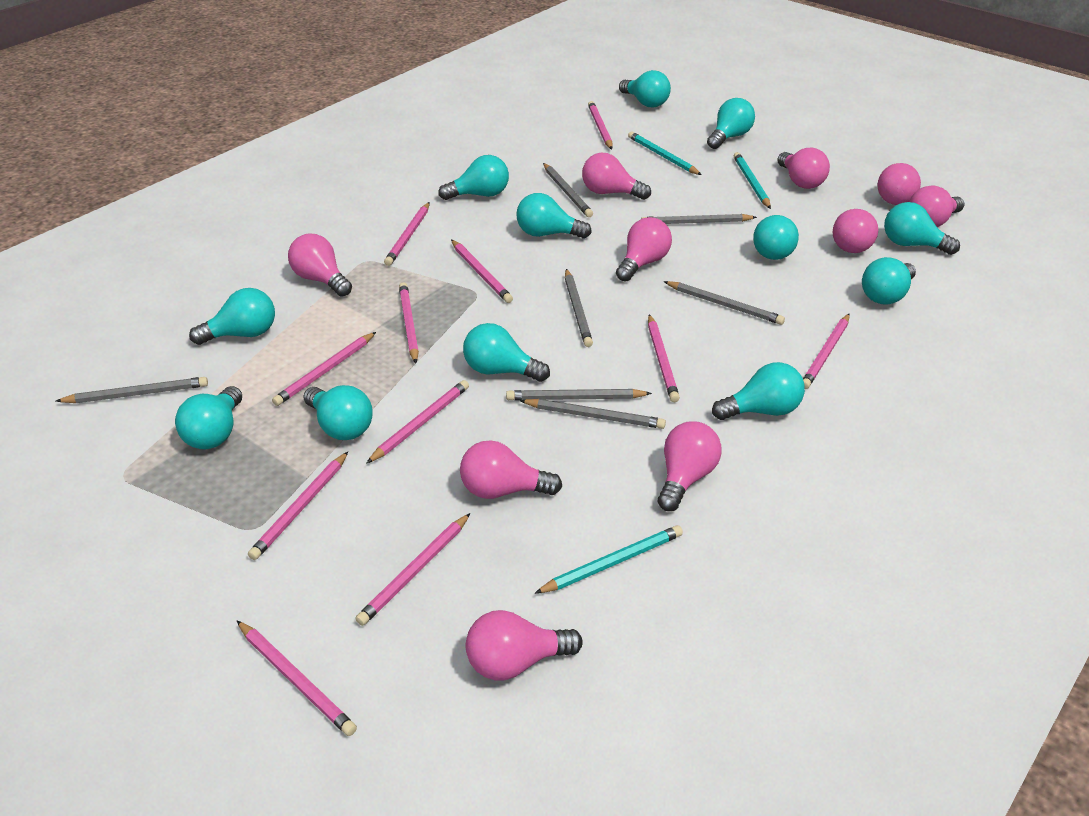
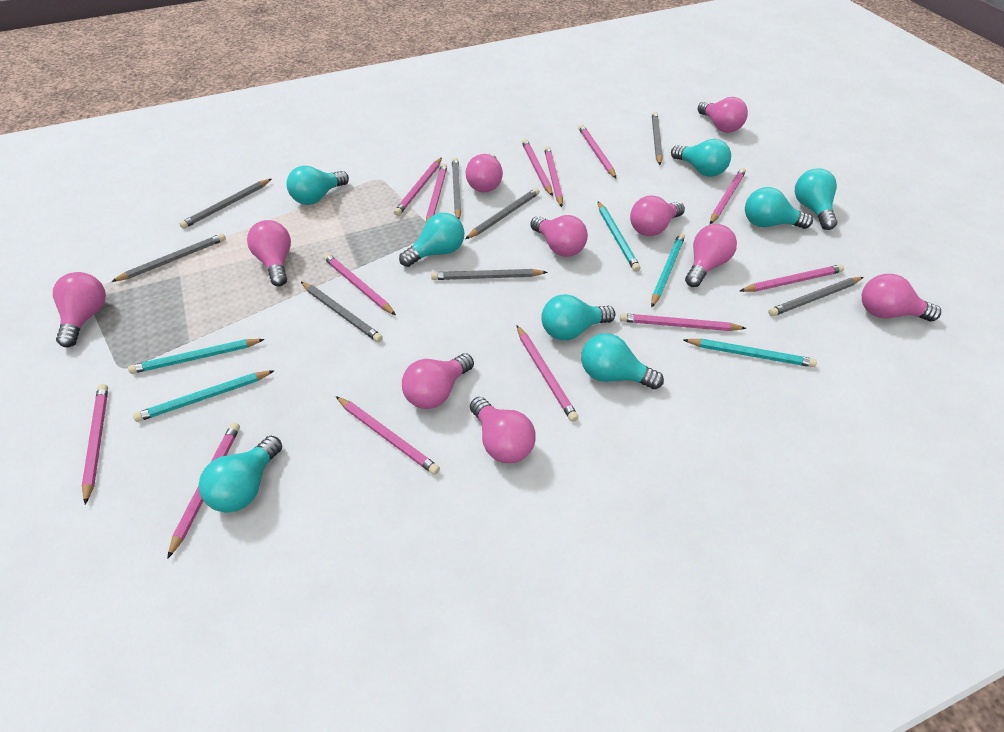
grey pencil: [56,377,208,403] [506,389,652,401] [520,399,666,429] [543,163,593,217] [565,269,593,347] [641,214,757,224] [664,281,785,325] = 7 -> [111,233,226,282] [179,179,271,229] [301,282,383,342] [431,269,548,280] [452,158,461,219] [465,188,540,239] [652,112,663,165] [768,277,863,316] = 8
pink pencil: [237,621,357,736] [248,452,348,560] [272,332,376,406] [355,513,470,626] [366,380,469,464] [384,202,430,266] [399,282,419,363] [451,239,513,303] [588,101,612,149] [648,314,680,402] [803,314,850,389] = 11 -> [82,384,108,505] [167,423,240,559] [323,253,396,315] [336,396,440,475] [394,158,442,216] [426,163,447,222] [516,325,579,422] [522,139,553,196] [544,146,563,207] [578,124,617,179] [620,313,746,331] [710,168,746,224] [740,264,844,292] = 13
turquoise light bulb: [175,386,242,449] [189,288,275,345] [303,385,373,440] [438,155,509,200] [463,323,550,382] [516,193,592,238] [619,70,671,107] [707,98,755,149] [712,362,805,420] [753,215,799,260] [862,257,916,305] [884,202,960,255] = 12 -> [199,436,282,513] [286,165,349,205] [399,213,464,267] [541,294,615,340] [581,333,664,389] [671,139,731,177] [745,187,813,229] [795,168,837,230] = 8
turquoise pencil: [534,525,683,594] [628,131,702,175] [734,152,771,209] = 3 -> [128,339,265,374] [133,370,275,422] [598,201,641,272] [651,233,685,308] [683,339,817,367] = 5

